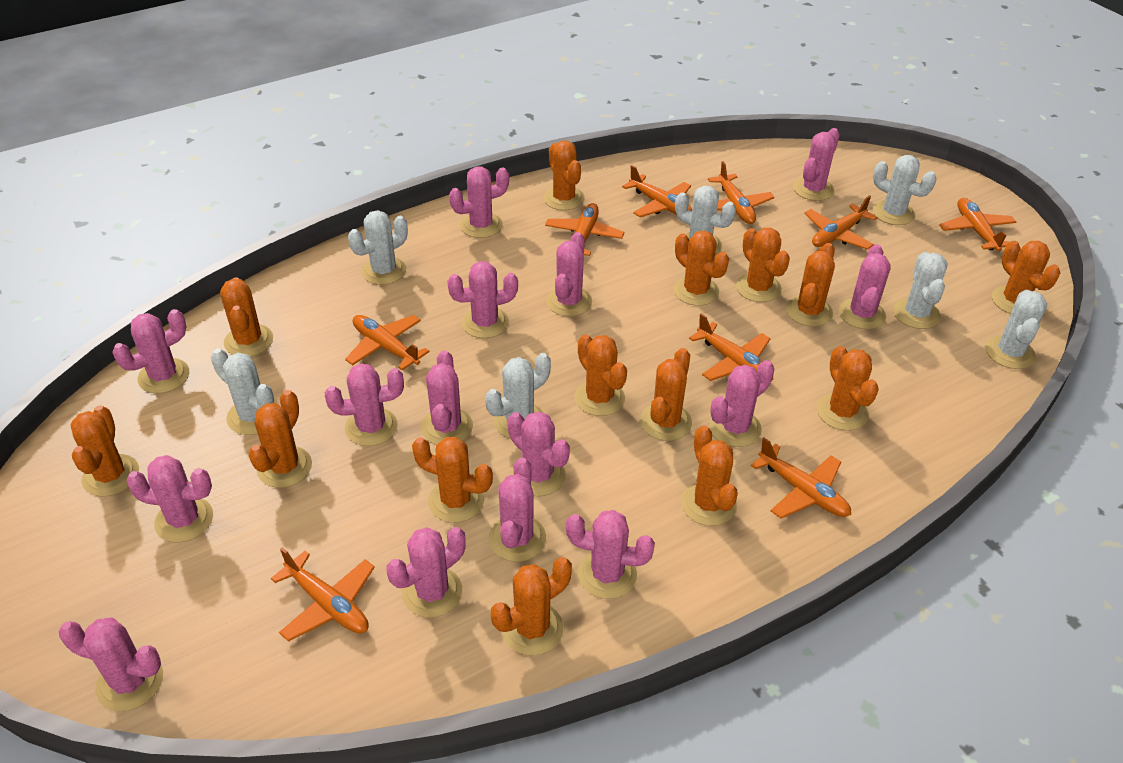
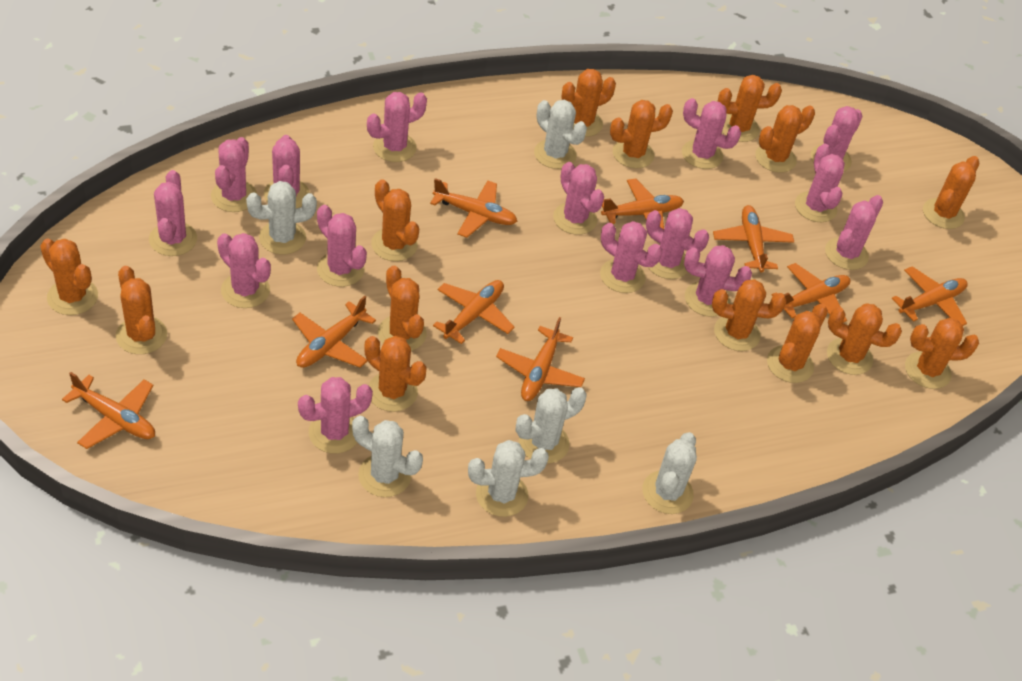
white cactus: [211,348,277,435] [348,210,408,285] [485,353,551,439] [675,186,736,255] [873,155,937,225] [893,252,948,329] [986,290,1047,369] = 7 -> [246,181,317,255] [352,416,423,497] [468,440,549,517] [515,387,587,463] [534,100,587,169] [642,432,697,514] = 6

